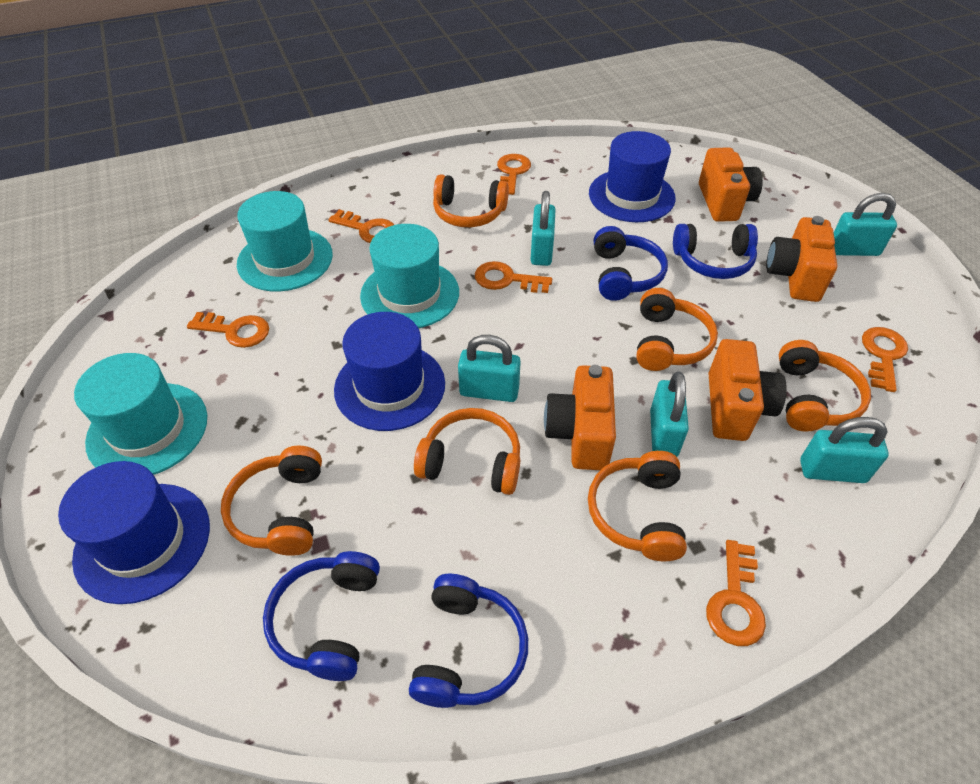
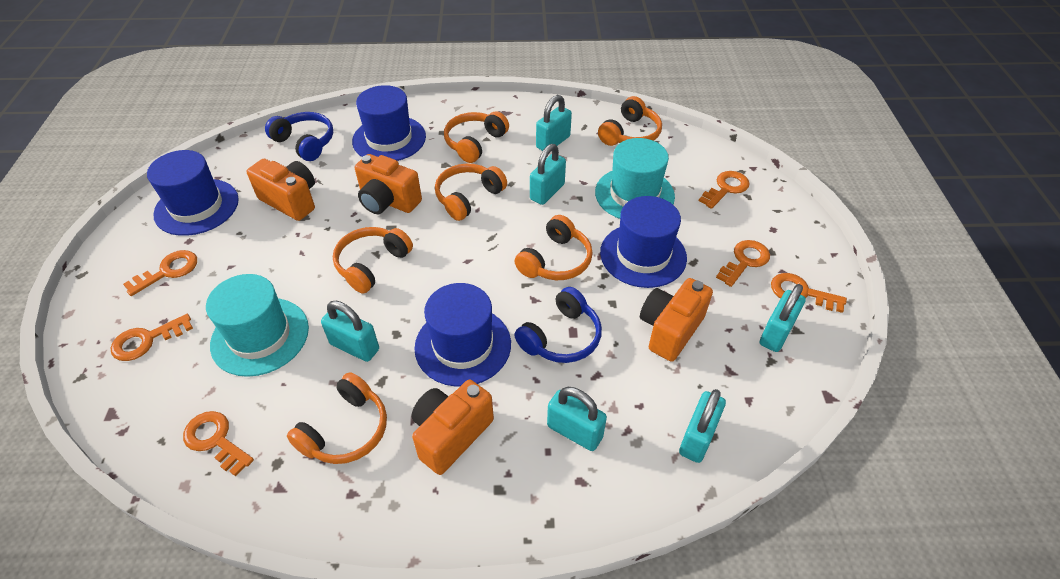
blue hat: [58,461,210,604] [334,312,445,431] [589,131,676,222] = 3 -> [147,150,239,236] [352,85,426,161] [414,283,511,387] [600,196,687,288] = 4
blue headphones: [263,551,380,681] [409,574,528,708] [594,226,668,301] [673,224,758,279] = 4 -> [265,112,333,161] [514,287,602,363] = 2
turquoise hat: [74,353,207,475] [237,191,333,291] [360,224,459,328] = 3 -> [206,274,309,377] [595,138,675,219] = 2
turquoise padlock: [458,335,521,402] [531,191,555,266] [650,372,689,457] [800,417,889,483] [834,193,897,256] = 5 -> [321,301,379,362] [530,144,566,205] [536,95,572,151] [547,387,607,451] [679,389,726,463] [760,284,806,352] = 6

